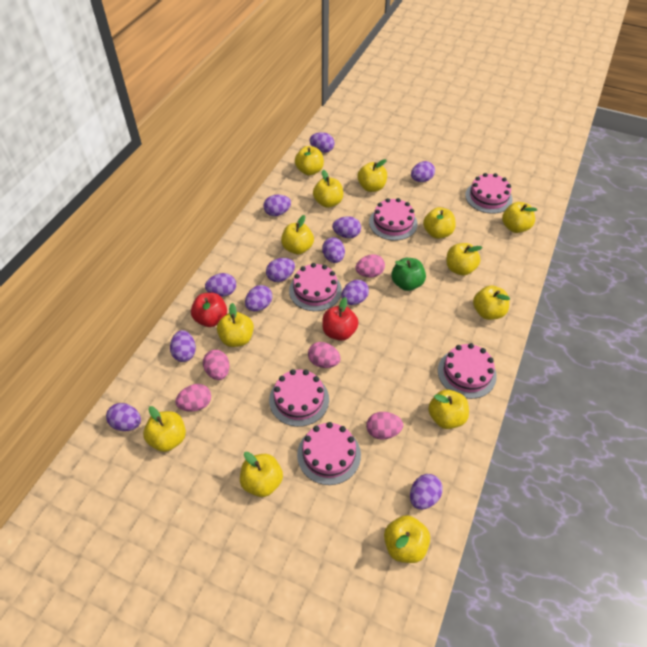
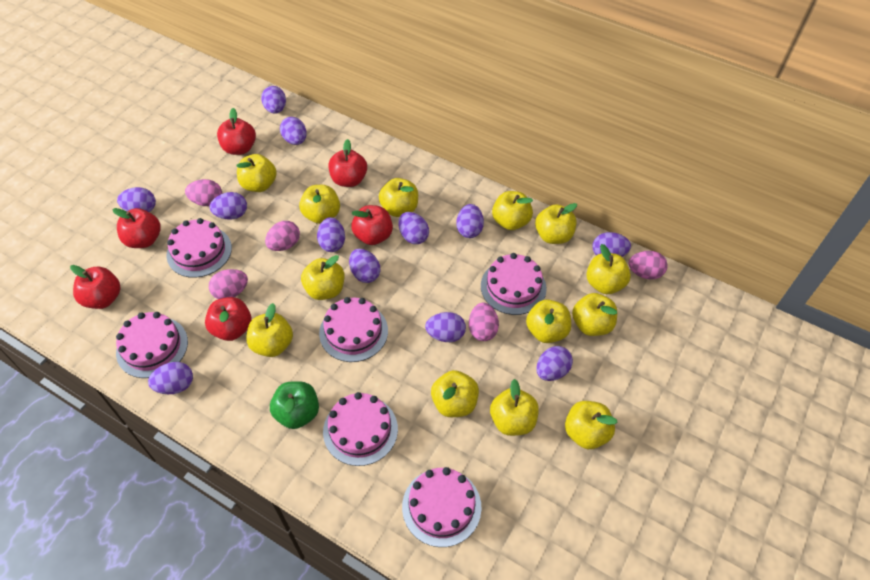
red apple: [191,293,227,327] [322,297,359,341] = 2 -> [70,265,121,309] [113,208,161,248] [205,297,252,341] [217,108,256,155] [328,139,367,187] [351,205,393,245] = 6

